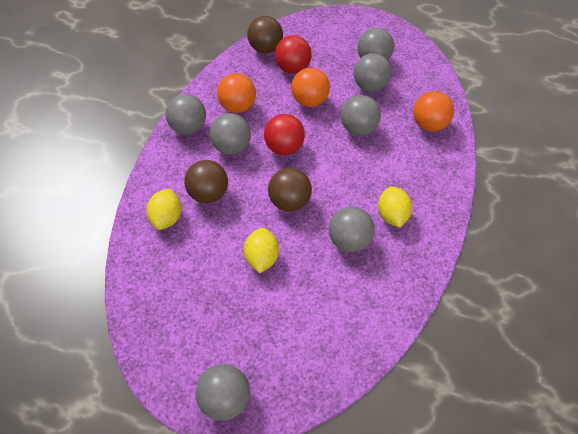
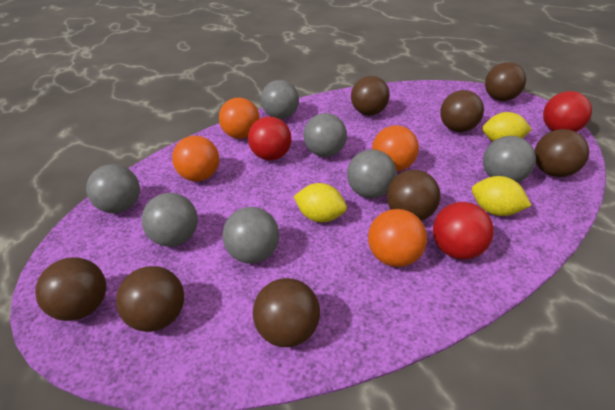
brown ball: [184,160,228,203] [247,16,283,53] [268,168,312,212] = 3 -> [35,257,106,321] [116,266,184,332] [253,278,320,347] [351,76,390,115] [387,170,440,221] [440,90,484,132] [485,62,526,101] [535,129,589,177] = 8
orange ball: [217,73,256,113] [291,67,330,107] [413,91,454,131] = 3 -> [172,136,219,182] [219,97,260,139] [368,209,427,267] [372,125,419,172] = 4
red ball: [264,114,305,155] [275,35,312,74] = 2 -> [248,116,292,160] [433,202,494,260] [543,91,592,132] = 3

